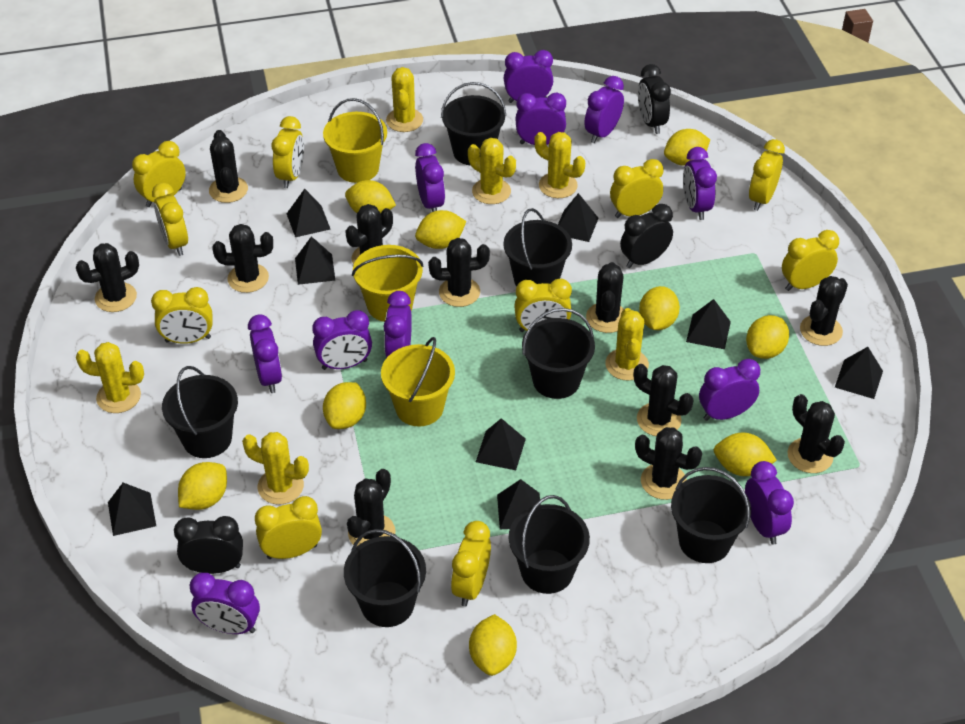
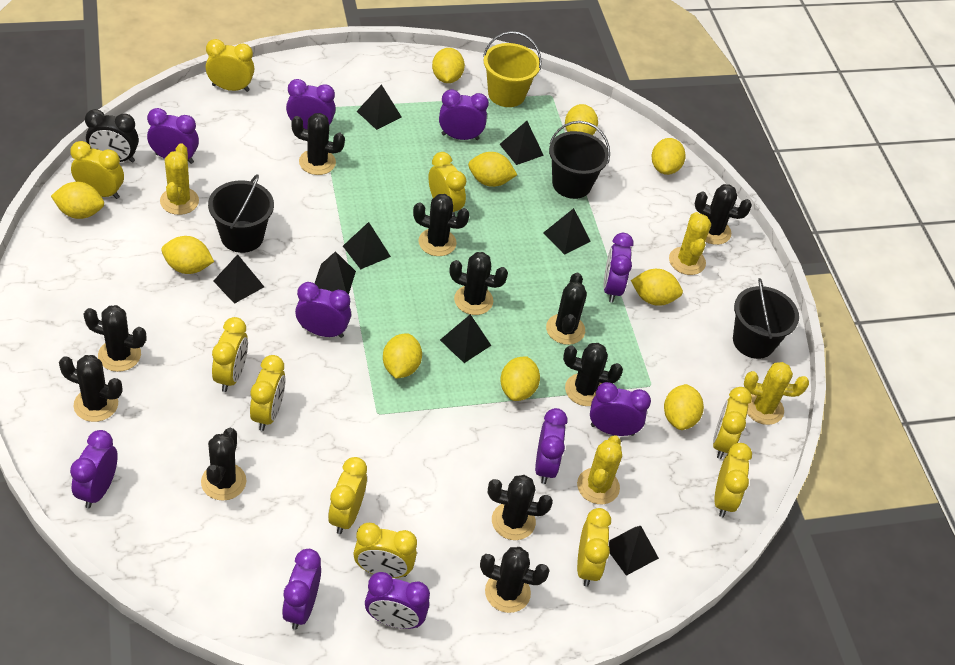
black bucket: [162,366,238,458] [344,529,426,627] [441,82,506,166] [503,208,572,287] [509,495,590,594] [522,308,595,399] [671,467,751,563] = 7 -> [208,174,274,253] [549,121,610,199] [733,278,799,359] = 3
black clock: [174,516,243,574] [620,204,673,268] [638,64,671,134] = 3 -> [85,109,139,163] = 1
purple clock: [190,573,260,634] [248,314,282,393] [312,310,372,370] [383,291,412,358] [415,143,445,212] [504,50,553,103] [515,93,566,145] [584,76,624,143] [683,147,717,220] [699,359,760,421] [745,461,794,545] = 11 -> [70,430,118,508] [147,108,199,164] [282,549,321,630] [286,79,336,131] [295,282,351,338] [365,572,430,629] [439,89,489,140] [535,408,568,484] [590,382,651,436] [603,233,633,303] = 10
yellow bucket: [323,98,387,183] [352,245,424,322] [381,337,455,426] = 3 -> [483,31,542,107] = 1
yellow cactus: [76,342,144,413] [242,432,309,505] [386,67,423,132] [468,138,516,204] [534,132,585,198] [605,308,649,381] = 6 -> [160,143,199,215] [577,435,622,504] [669,212,711,275] [744,362,809,425] = 4
yellow lemon: [178,462,227,510] [323,382,366,429] [345,180,396,213] [415,210,466,249] [469,614,517,676] [639,286,680,330] [664,129,710,166] [714,433,777,476] [746,315,789,359] = 9 -> [51,182,104,219] [161,236,214,274] [383,333,422,378] [432,48,465,83] [468,152,517,187] [500,356,540,401] [565,104,598,135] [631,269,683,306] [652,138,686,175] [664,384,704,430] = 10

